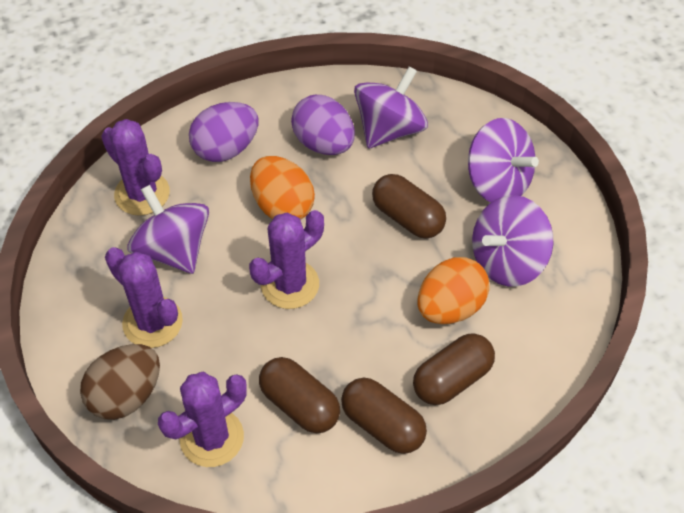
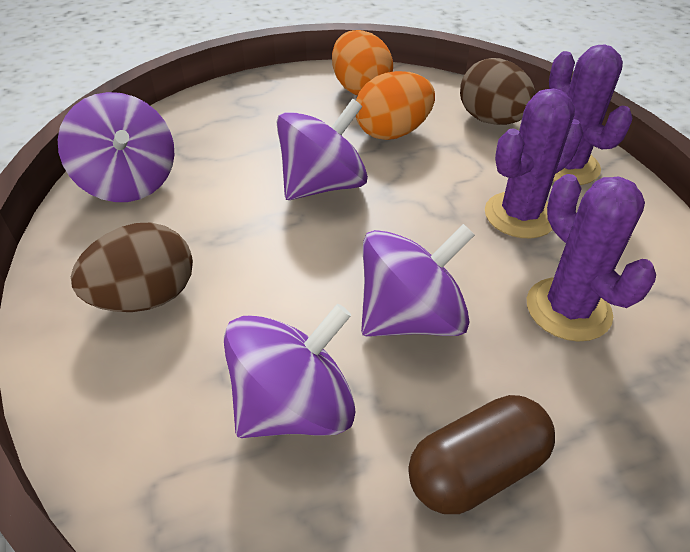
brown capsule: [259,357,340,433] [341,378,427,454] [372,174,446,238] [413,333,495,405] = 4 -> [408,395,555,514] = 1
brown egg: [80,344,160,420] = 1 -> [71,223,193,312] [460,58,536,125] = 2
purple cactus: [101,119,170,216] [105,247,183,348] [158,372,247,467] [249,210,324,309] = 4 -> [485,88,583,238] [527,174,656,342] [549,44,632,185] = 3
purple egg: [189,102,258,162] [291,95,355,155] = 2 -> none = 0

